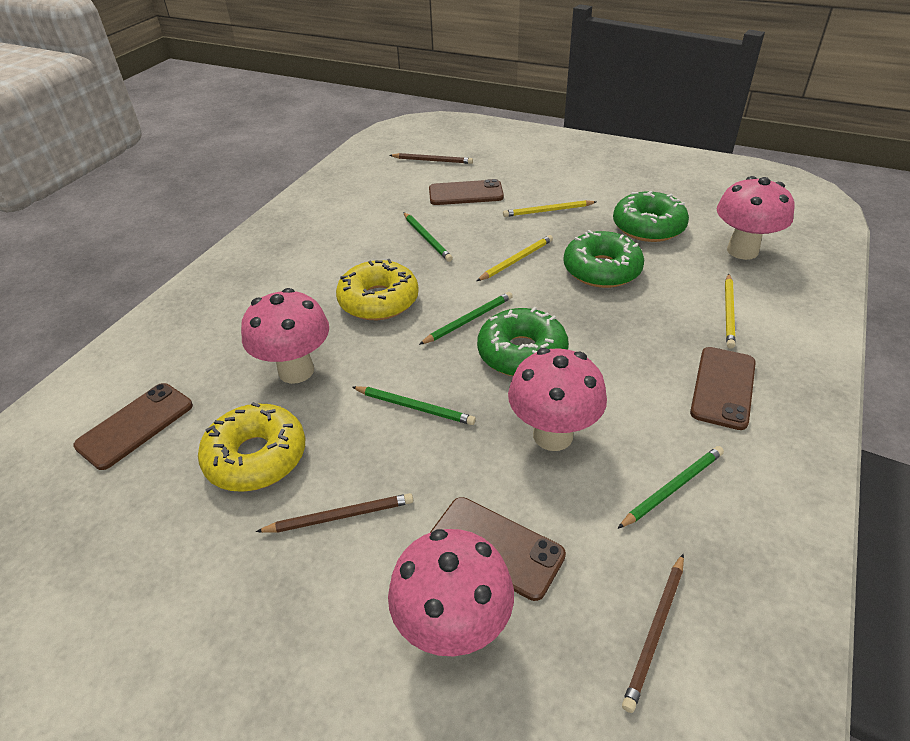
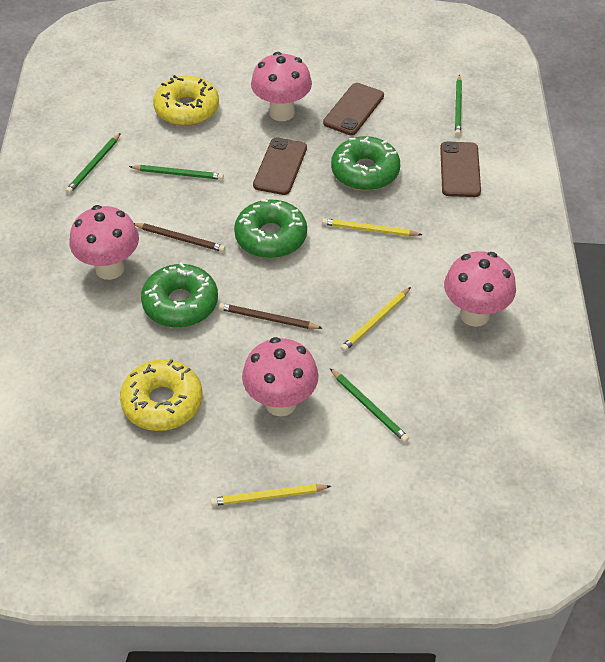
brown pencil: [256,493,413,533] [390,153,473,164] [622,554,684,713] = 3 -> [134,223,226,252] [219,303,323,329] = 2
brown phone: [73,383,193,470] [429,179,504,205] [430,497,566,601] [690,347,756,430] = 4 -> [253,137,307,195] [323,83,384,135] [440,141,481,197] = 3

